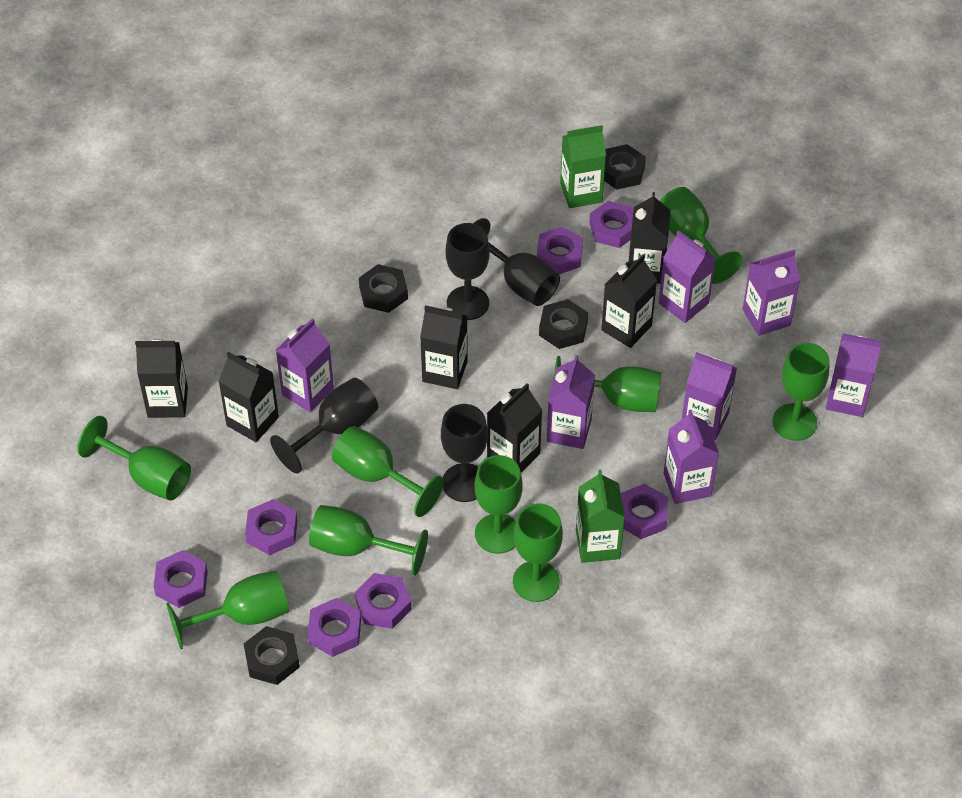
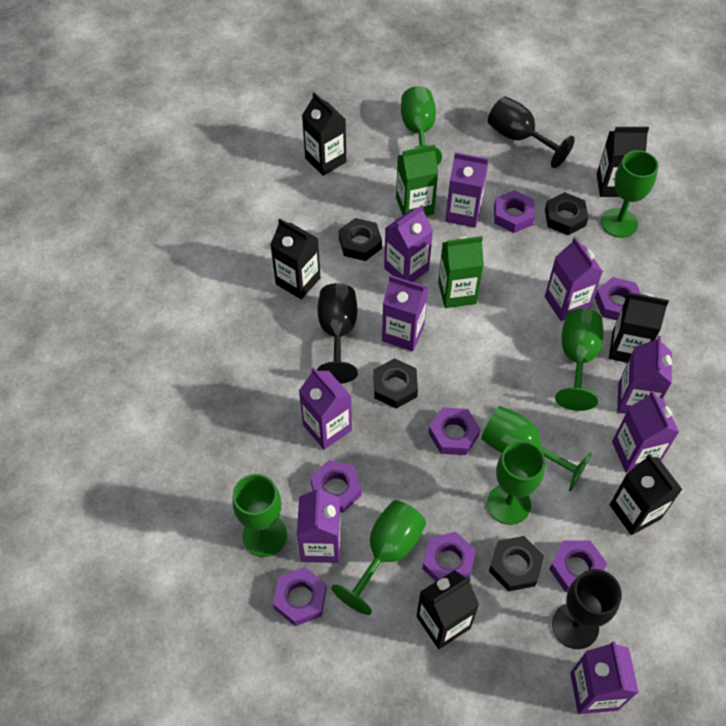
black goblet: [270,378,378,473] [441,404,488,502] [445,223,490,320] [473,218,560,306] = 4 -> [317,283,358,384] [488,97,575,168] [552,569,622,649] = 3
green goblet: [77,416,191,501] [166,571,289,649] [309,505,428,576] [332,426,444,517] [475,455,523,554] [513,503,563,602] [553,356,662,412] [660,187,743,284] [772,343,830,441] = 9 -> [233,474,287,557] [331,500,426,615] [401,86,442,166] [481,406,592,492] [487,441,545,525] [555,309,603,411] [601,150,659,238] = 7
purple carton: [276,318,334,412] [547,355,595,449] [659,230,716,323] [664,410,719,504] [682,352,737,440] [743,249,800,336] [826,333,882,417] = 7 -> [297,486,341,563] [299,367,352,450] [382,275,428,351] [384,205,433,282] [445,152,488,228] [545,237,603,321] [570,641,639,714] [612,391,679,473] [617,336,672,414] = 9

